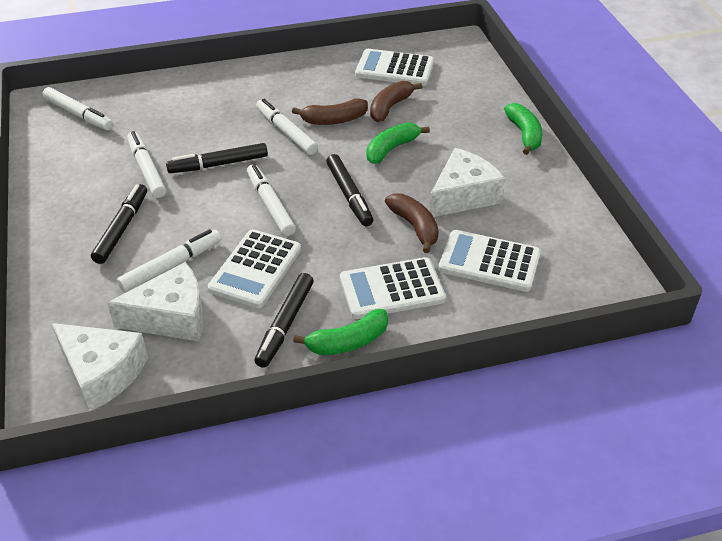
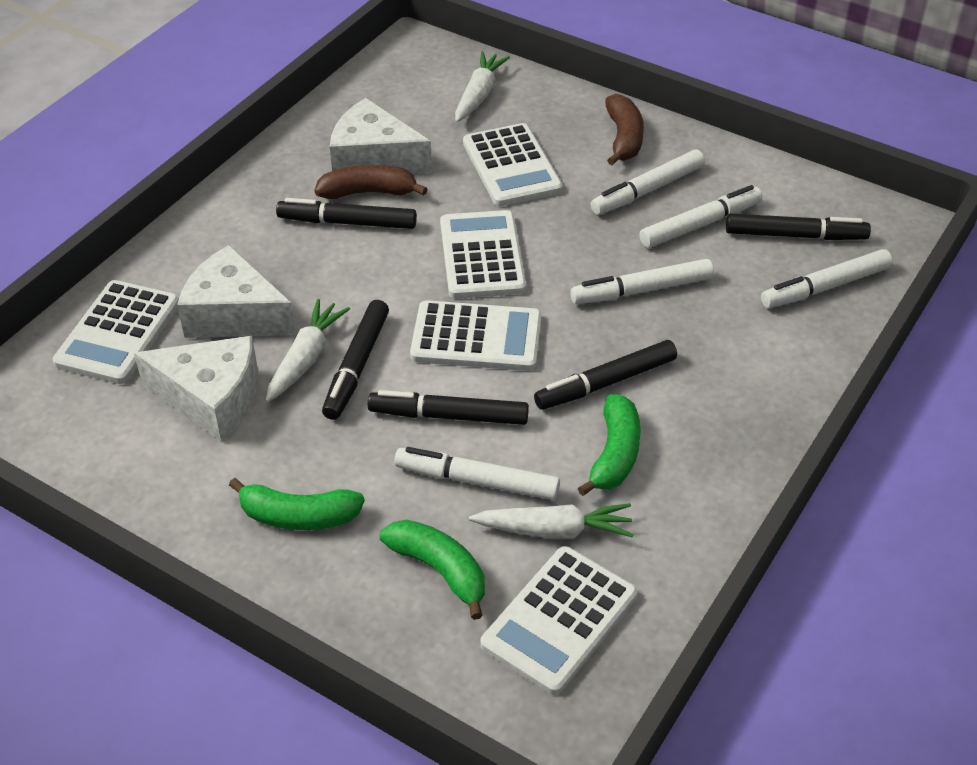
black marker: [91,184,147,264] [166,143,268,173] [255,273,313,368] [326,154,373,226] = 4 -> [276,198,417,229] [322,300,389,420] [368,390,529,425] [534,340,677,410] [726,214,871,240] = 5
brown banana: [292,98,368,125] [370,81,422,122] [385,193,439,253] = 3 -> [315,165,427,199] [605,94,644,166] = 2
white calculator: [208,229,301,308] [340,257,446,319] [355,49,434,86] [438,230,541,292] = 4 -> [52,280,179,384] [410,300,542,371] [440,210,526,299] [463,123,563,206] [480,546,637,695] = 5
white carrot: none = 0 -> [266,299,350,402] [455,51,510,123] [469,503,634,539] = 3

